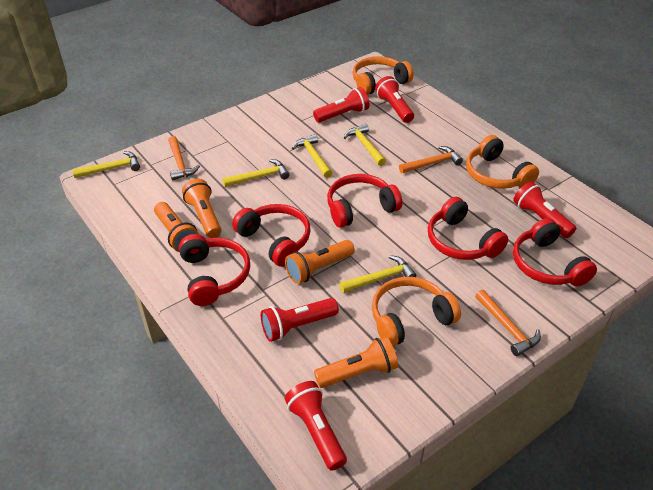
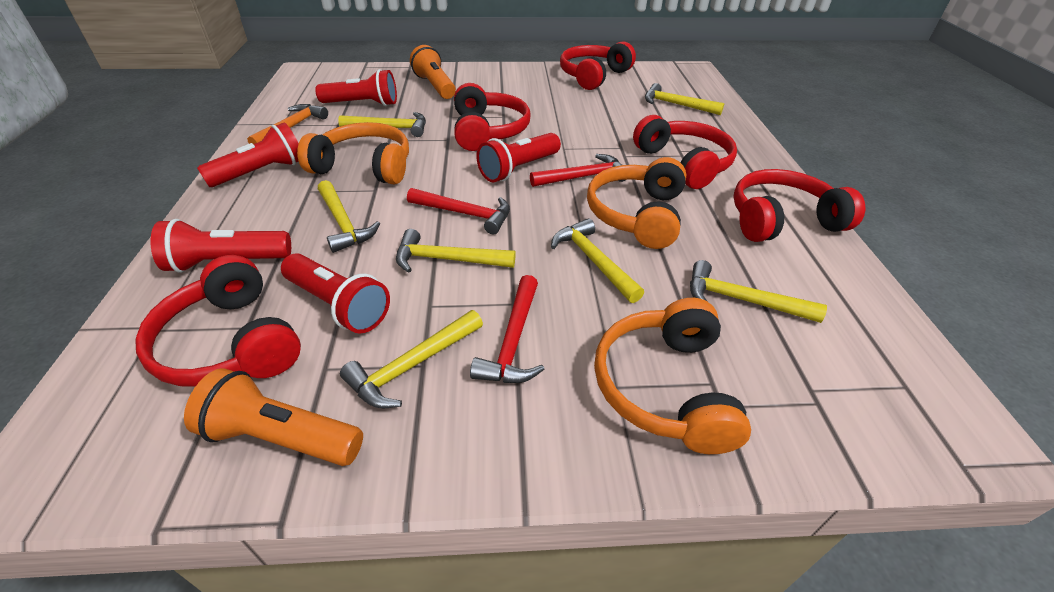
orange flashlight: [154,202,199,252] [182,179,222,238] [285,240,355,284] [314,336,398,388] = 4 -> [184,368,363,466] [410,45,456,99] = 2
orange hammer: [168,136,200,181] [399,146,463,173] [475,290,541,356] = 3 -> [247,104,328,144] = 1
red hammer: none = 0 -> [407,188,510,234] [470,275,545,383] [530,154,625,187] = 3
yellow hammer: [72,151,140,178] [222,159,290,187] [292,134,332,178] [340,255,416,293] [344,124,386,166] = 5 -> [318,180,380,253] [338,112,426,137] [340,310,483,408] [396,229,516,273] [551,218,644,303] [645,83,724,115] [690,260,827,323] = 7

